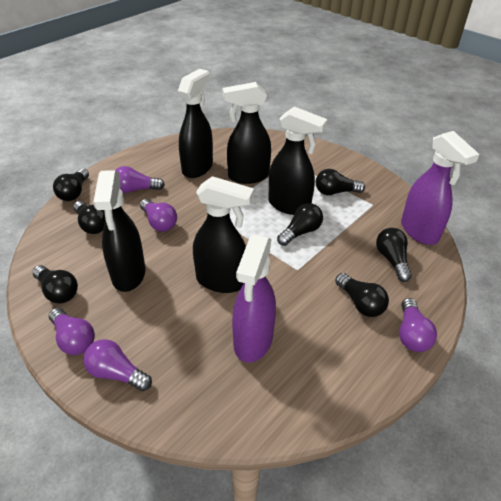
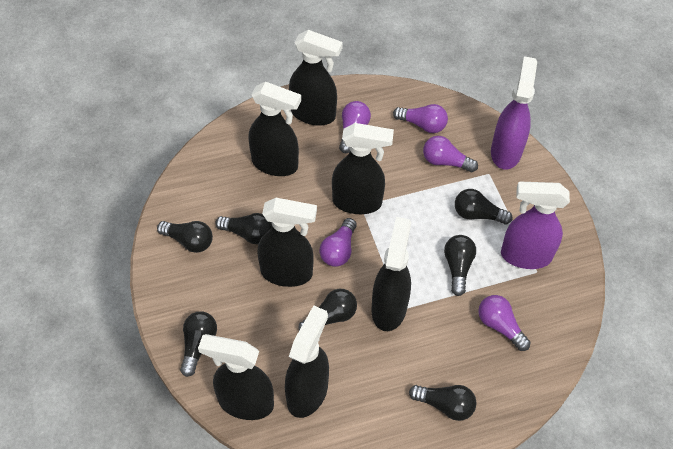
black spray bottle: [93,170,145,292] [178,69,213,178] [193,176,254,293] [223,82,271,184] [269,107,328,215] = 5 -> [198,334,274,420] [248,82,301,176] [258,198,317,287] [285,305,329,418] [289,30,343,126] [332,123,394,214] [372,217,411,331] = 7

